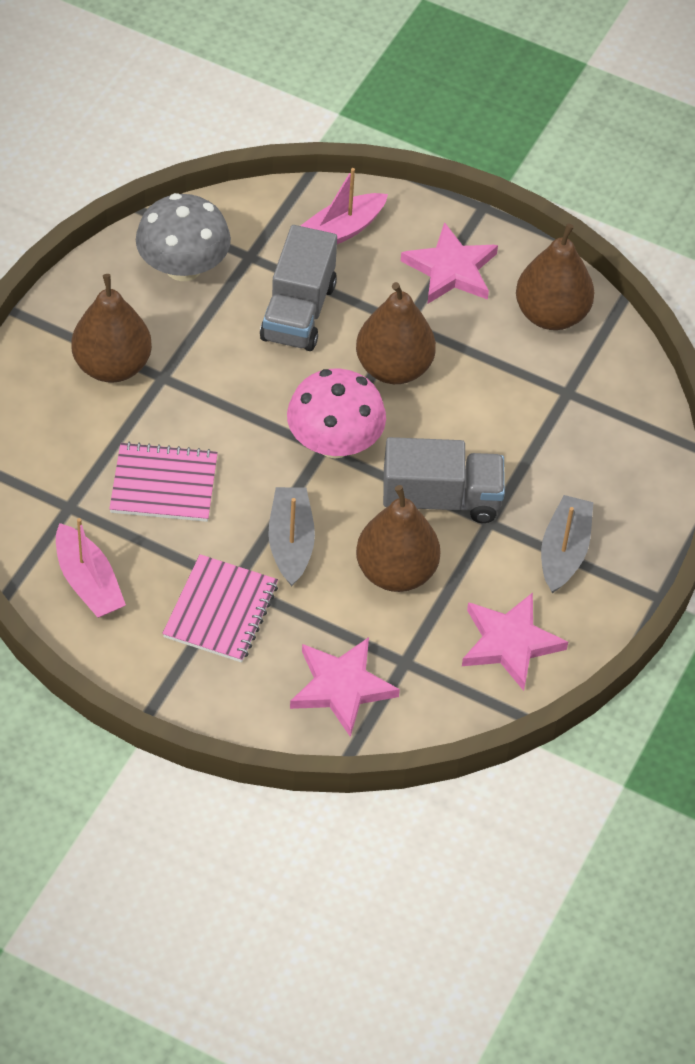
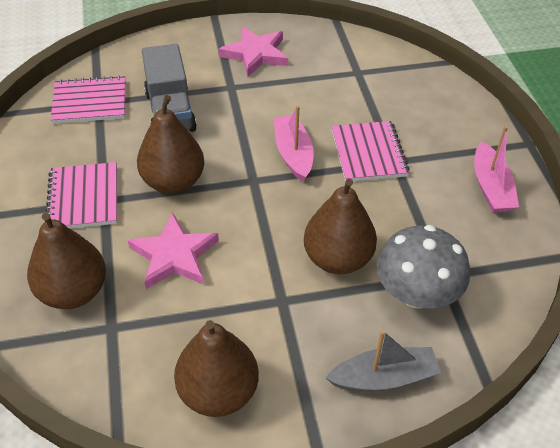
grey boat: [268,487,315,587] [541,495,593,593] = 2 -> [325,330,441,392] = 1
grey truck: [260,225,337,351] [383,437,505,523] = 2 -> [142,44,197,132] = 1
pink mushroom: [287,368,386,458] = 1 -> none = 0
pink notebook: [109,442,218,522] [162,554,278,662] = 2 -> [45,162,117,228] [51,75,125,124] [331,121,409,182] = 3
pink star: [290,637,400,737] [401,222,498,304] [462,593,568,691] = 3 -> [128,212,219,289] [219,26,288,77] = 2

